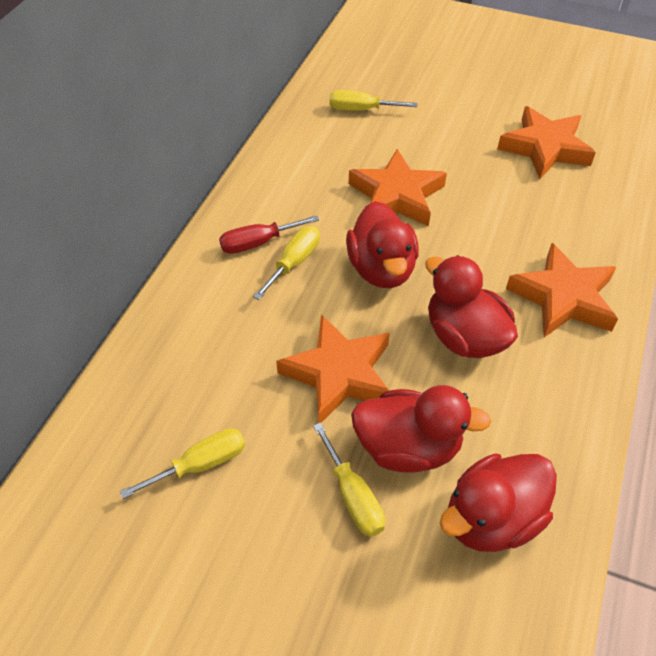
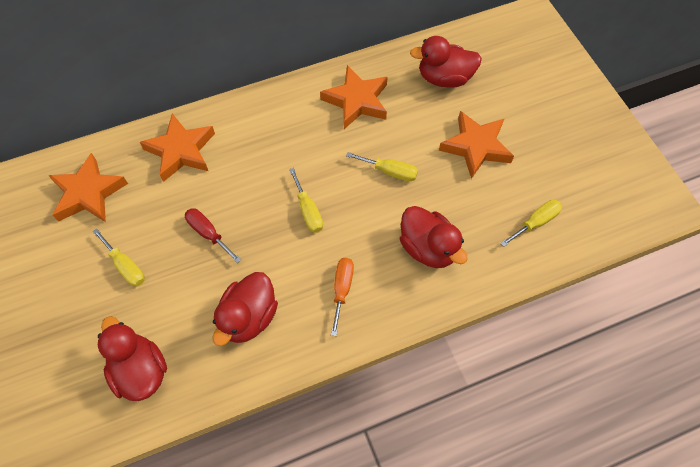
orange screwdriver: none = 0 -> [331,258,354,336] = 1

